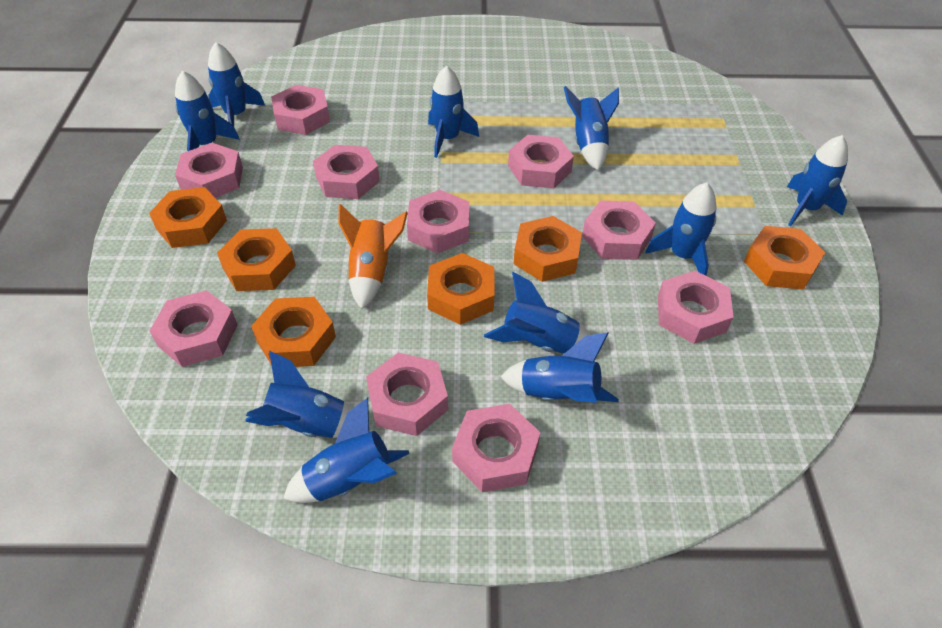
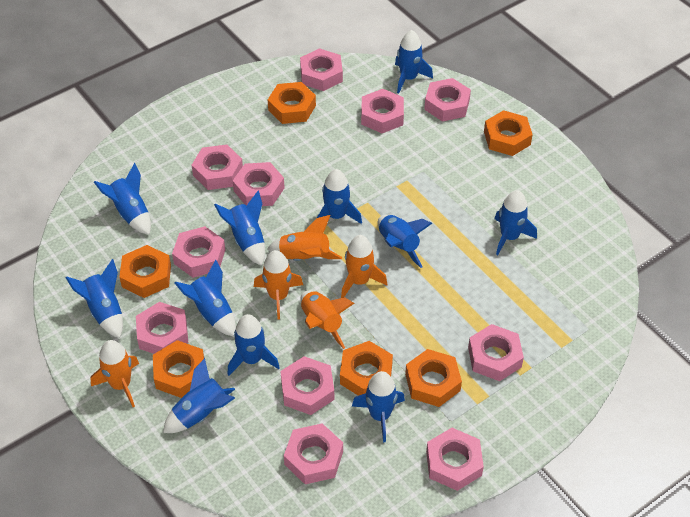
blue rocket: [175,71,240,151] [208,42,265,126] [245,351,353,438] [283,398,410,503] [428,65,479,158] [484,272,591,353] [500,332,619,403] [564,86,619,170] [645,182,717,276] [787,135,848,226] = 10 -> [65,259,123,338] [94,163,151,235] [163,358,235,433] [175,259,236,336] [214,191,265,266] [227,314,280,376] [316,169,362,224] [352,371,405,443] [378,215,432,268] [395,30,433,93] [495,190,537,255] = 11
orange rocket: [339,204,408,309] = 1 -> [91,340,139,407] [254,250,303,320] [267,215,342,261] [300,291,354,349] [341,235,387,298] = 5
pink nut: [150,290,238,367] [175,143,243,198] [271,85,330,135] [313,145,380,199] [366,353,448,436] [407,190,469,254] [452,404,541,492] [508,135,574,189] [582,201,656,260] [658,271,734,344] = 10 -> [136,302,188,354] [172,226,225,278] [192,145,243,190] [233,162,285,206] [281,356,334,415] [284,423,343,484] [300,48,343,91] [361,89,404,133] [424,78,471,122] [426,428,484,491] [468,324,524,381] = 11

